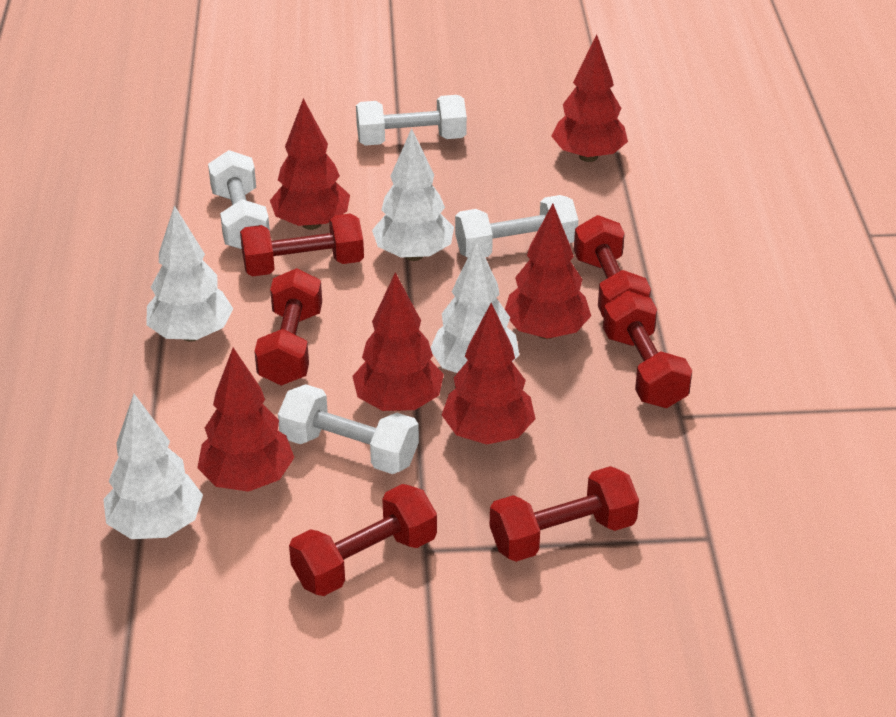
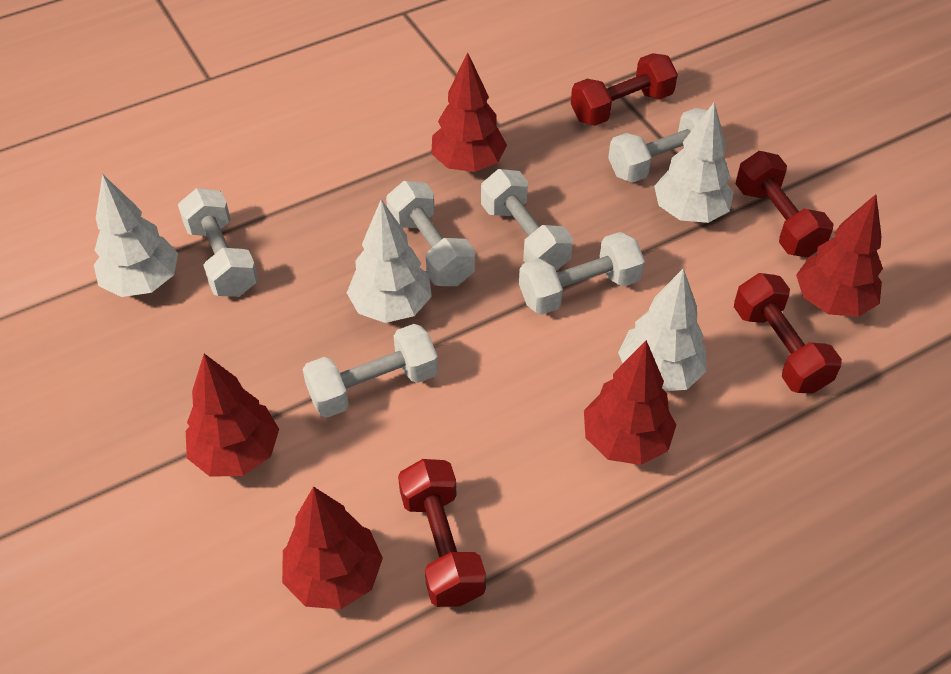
red dumbbell: [240,213,364,276] [254,268,322,386] [289,484,437,596] [490,466,639,562] [574,215,651,317] [603,291,692,408] = 6 -> [398,459,486,607] [571,53,678,126] [734,273,842,393] [736,151,833,257] = 4
red tree: [197,347,294,492] [270,98,350,230] [352,272,444,411] [442,303,535,444] [505,204,591,339] [551,35,628,162] = 6 -> [186,354,279,477] [282,486,383,609] [431,52,507,172] [584,340,676,465] [796,194,883,317] = 5
white dumbbell: [208,150,270,249] [278,384,419,474] [356,95,467,146] [455,195,578,258] = 4 -> [178,188,258,297] [303,324,438,418] [386,181,475,286] [481,169,573,271] [519,232,645,315] [608,108,707,183] = 6

